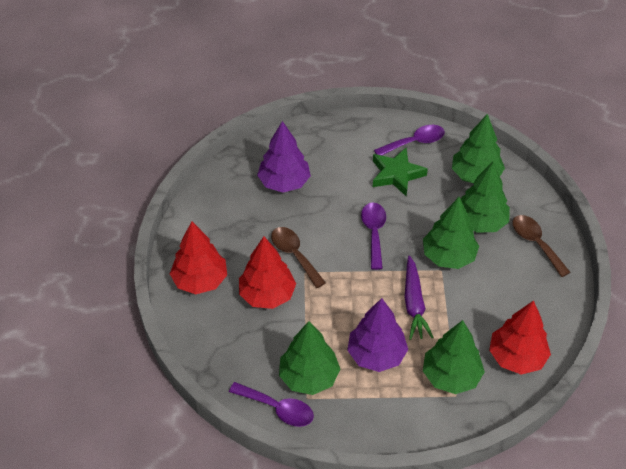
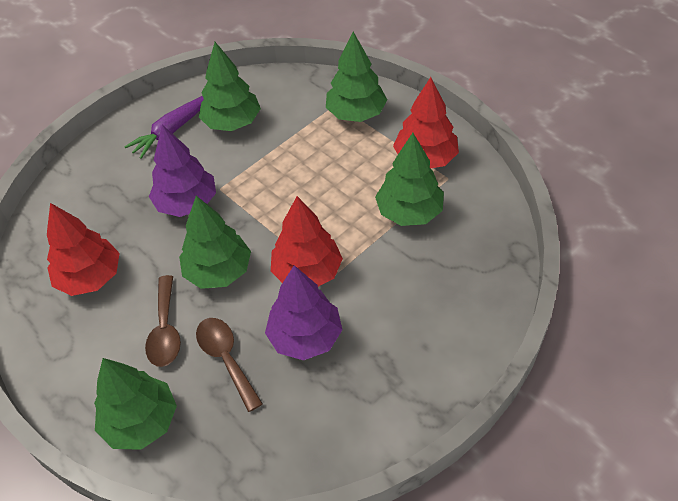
green star: [373,148,428,197] = 1 -> none = 0
purple spoon: [229,382,314,427] [361,203,386,270] [374,125,445,155] = 3 -> none = 0

